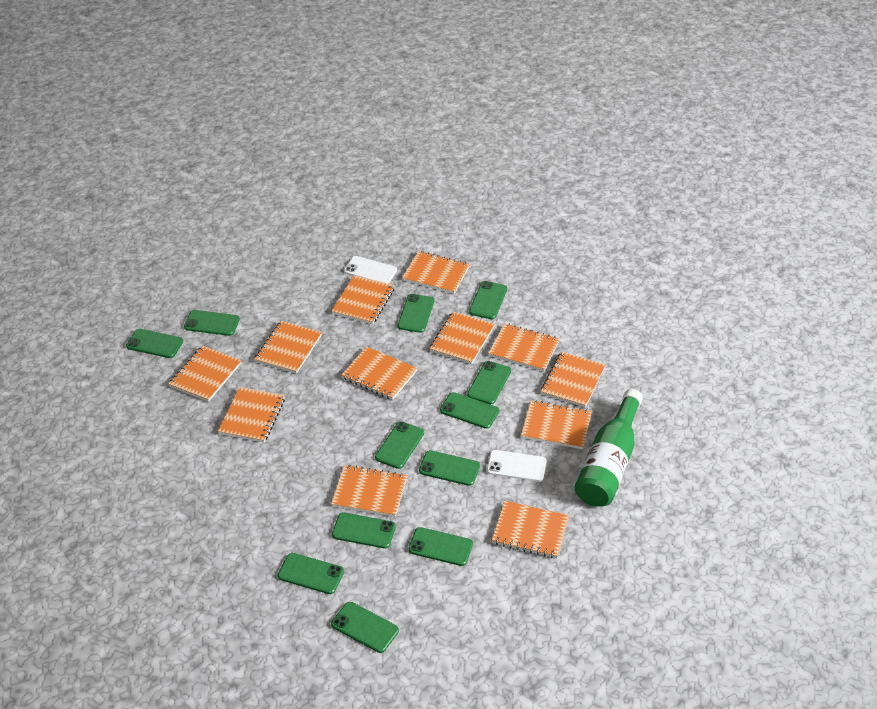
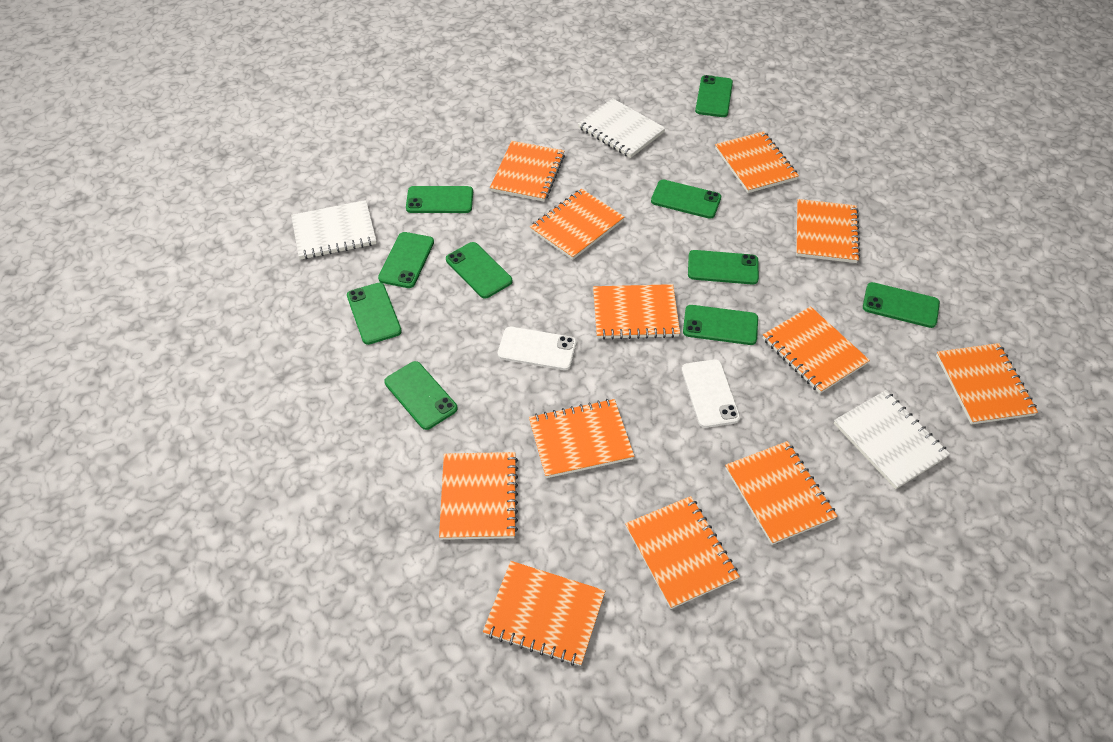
green bottle: [575,389,643,507] = 1 -> none = 0
green phone: [126,329,183,358] [184,310,240,336] [278,553,344,594] [331,602,399,653] [332,512,396,548] [375,421,424,469] [398,294,434,333] [408,527,473,566] [419,450,480,486] [440,392,499,429] [467,361,511,404] [469,281,507,319] = 12 -> [347,283,402,345] [378,232,434,288] [384,361,458,430] [406,186,473,213] [446,242,512,299] [651,180,721,219] [683,305,758,345] [688,250,759,285] [695,75,733,117] [863,282,940,328] = 10
white notebook: none = 0 -> [291,200,377,260] [578,98,666,158] [834,390,950,489] = 3

